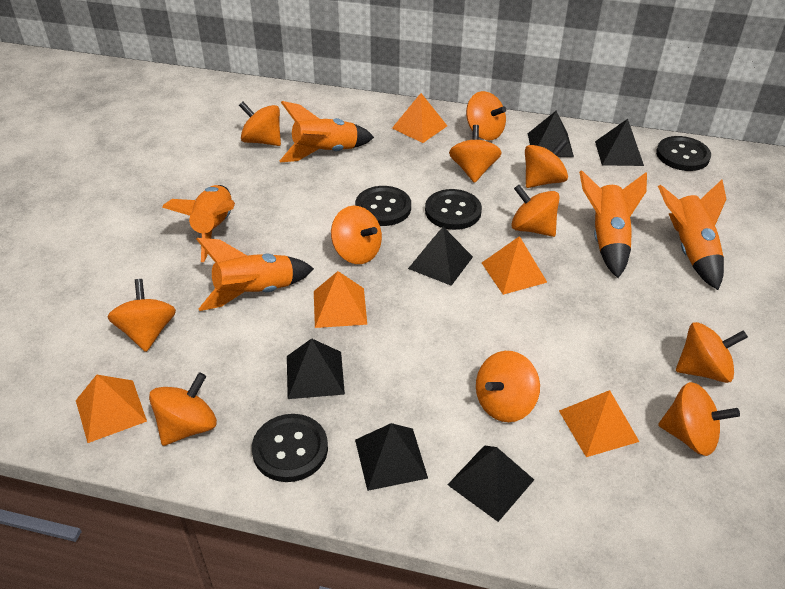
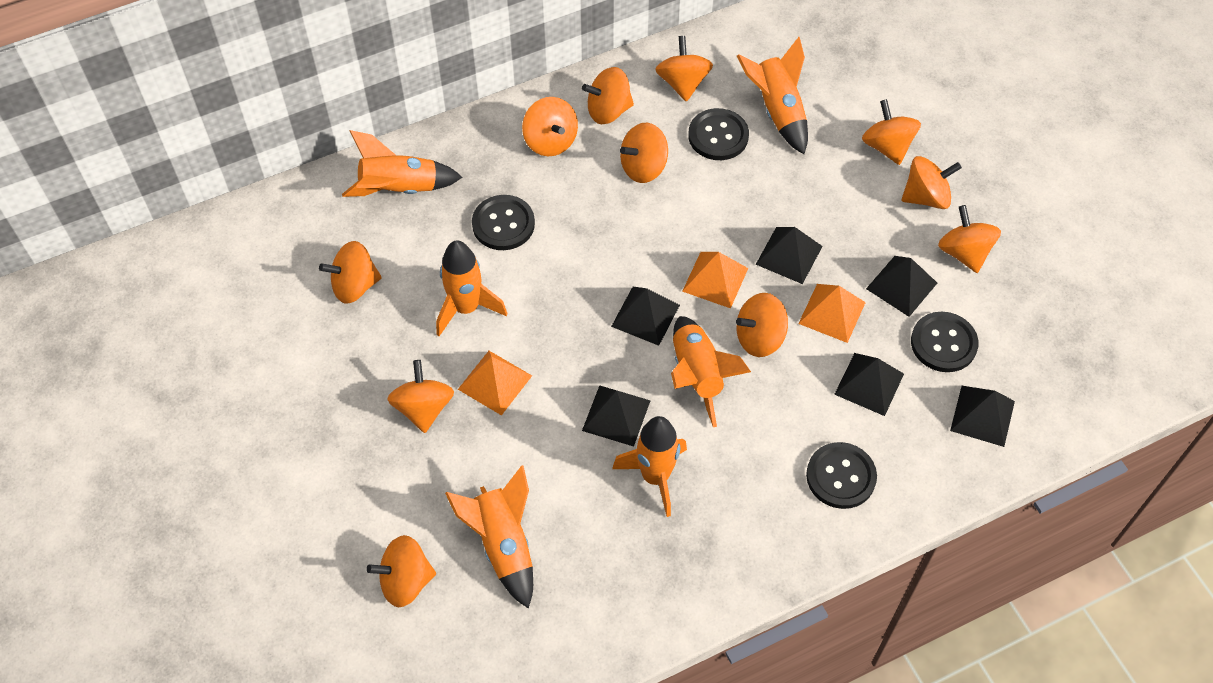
orange pyramid: [76,375,147,443] [314,271,367,328] [392,93,447,143] [482,236,548,295] [559,390,639,457] = 5 -> [458,351,532,416] [682,252,748,309] [798,284,866,343] = 3
orange rocket: [162,185,235,262] [196,238,314,311] [280,101,374,162] [579,170,647,278] [658,180,726,290] = 5 -> [342,130,462,197] [436,240,507,336] [445,465,533,609] [612,416,687,517] [671,316,751,427] [737,37,808,154] = 6

